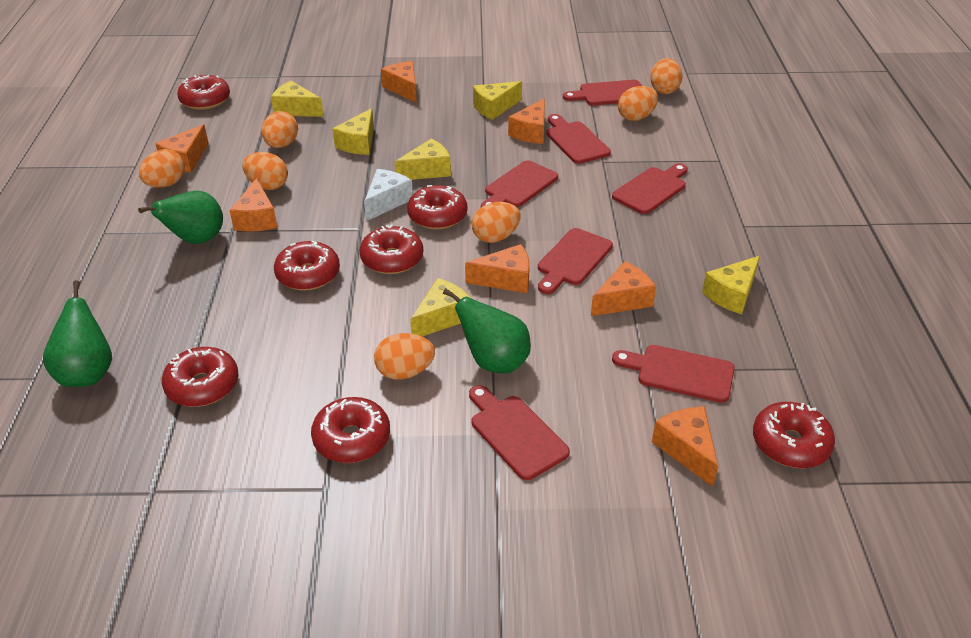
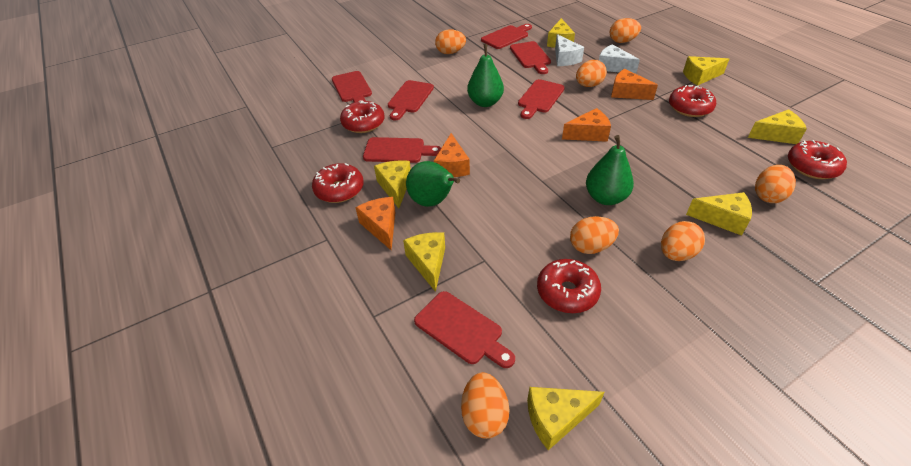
orange cheese: [155,124,209,172] [230,178,278,232] [381,61,417,103] [465,244,530,293] [508,98,545,144] [591,261,656,316] [652,406,718,487] = 7 -> [355,197,396,250] [434,133,470,177] [562,108,611,142] [611,69,658,100] = 4
red donut: [162,347,238,407] [177,75,230,110] [274,241,340,291] [311,397,390,463] [359,224,423,274] [407,185,467,230] [753,402,835,468] = 7 -> [312,163,364,203] [340,101,385,133] [537,259,601,313] [669,85,716,117] [788,140,847,179] = 5
white cheese: [364,169,413,221] = 1 -> [555,34,584,66] [599,44,640,74] = 2
yellow cheese: [271,81,324,117] [333,108,374,155] [395,138,451,180] [410,278,471,336] [473,81,522,120] [702,256,760,314] = 6 -> [374,160,411,208] [403,232,445,292] [527,387,605,450] [547,18,575,48] [683,56,729,86] [686,192,752,236] [748,109,807,144] = 7

